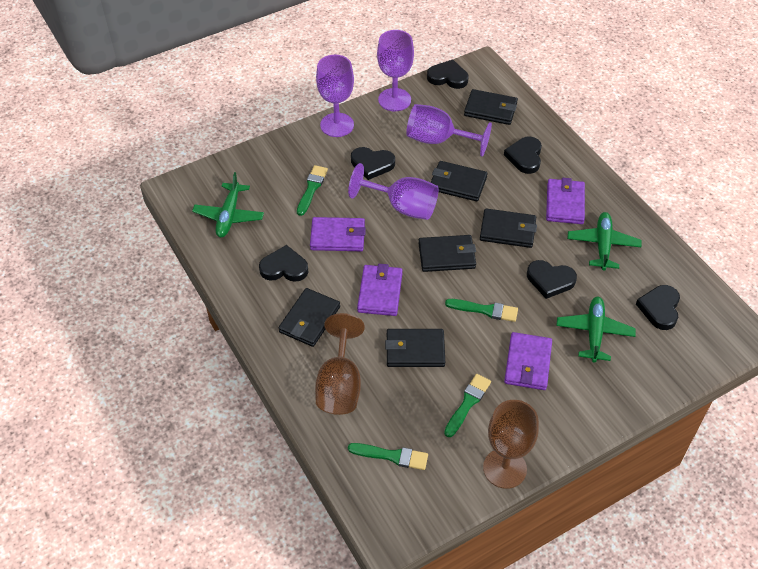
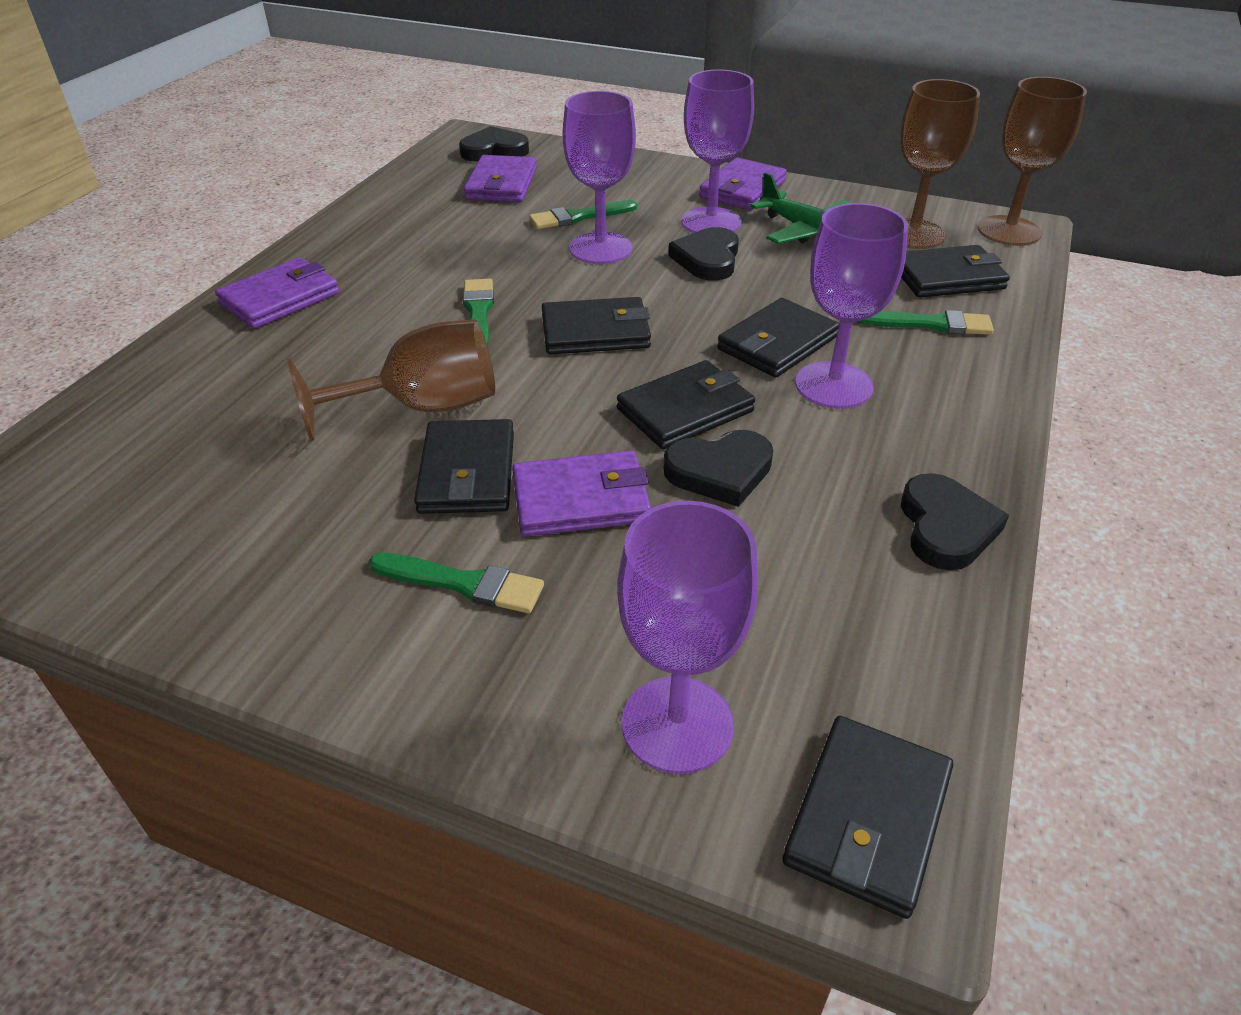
black heart: [259,245,308,282] [351,147,395,180] [427,59,469,89] [504,136,542,174] [527,260,577,299] [636,285,680,330] = 6 -> [459,126,529,161] [663,430,773,507] [669,227,739,280] [901,473,1009,570] = 4
brown goblet: [315,313,365,415] [483,400,539,489] = 2 -> [287,319,495,441] [900,79,980,249] [977,77,1087,246] = 3
green plane: [192,172,264,238] [556,297,636,363] [568,212,641,271] = 3 -> [750,172,851,244] = 1

